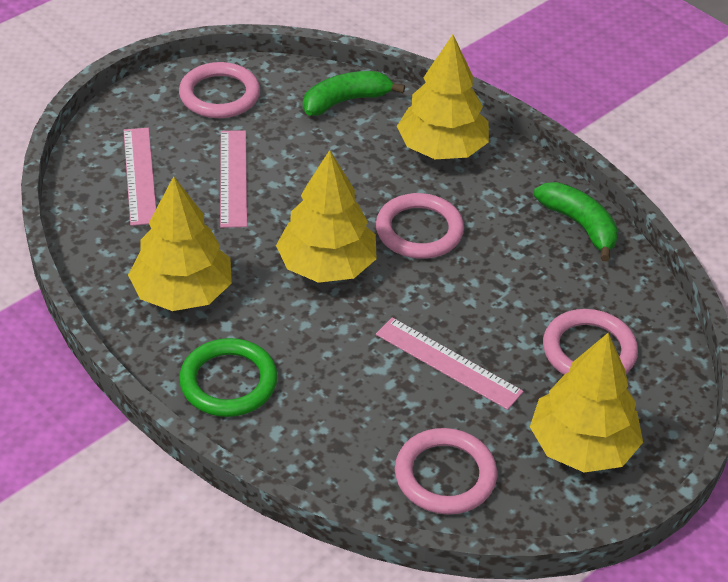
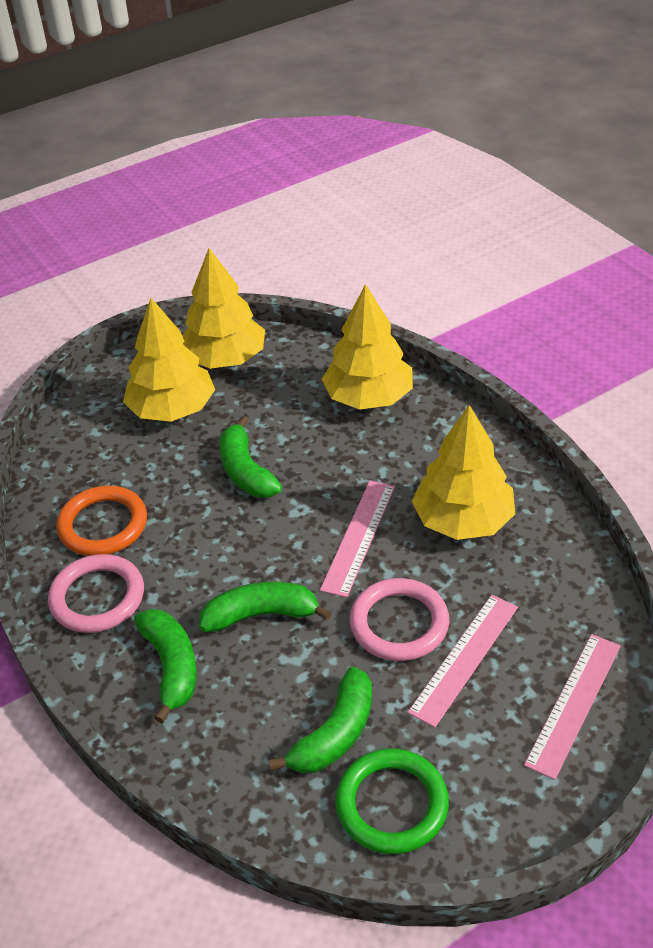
green banana: [303,71,405,116] [534,182,618,262] = 2 -> [134,609,197,723] [199,582,332,632] [219,416,282,498] [269,666,372,773] = 4
orange ring: none = 0 -> [56,486,147,556] = 1
pink ring: [179,62,260,118] [376,193,464,259] [395,428,497,514] [543,309,638,375] = 4 -> [48,554,144,633] [350,578,449,661] = 2

